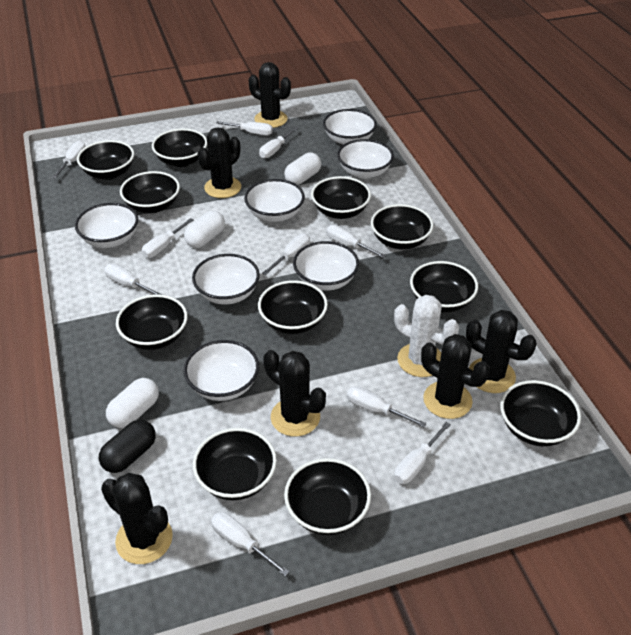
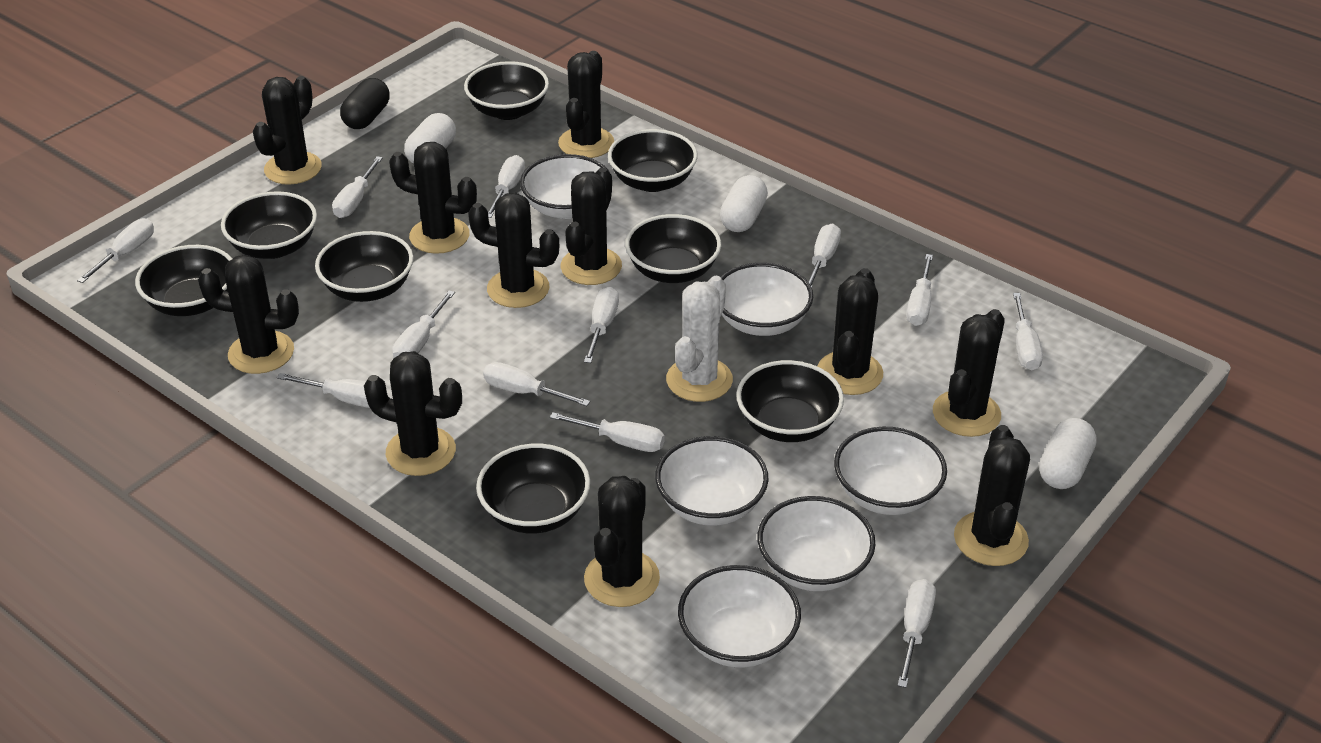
black bowl: [77,140,134,180] [116,294,188,350] [120,171,180,213] [152,128,207,167] [193,428,277,500] [258,280,328,334] [284,458,371,535] [311,176,371,219] [371,204,434,249] [410,261,478,313] [500,380,581,446] = 11 -> [135,245,232,316] [221,191,317,259] [315,231,414,302] [464,61,549,120] [476,444,590,534] [608,129,698,192] [625,214,721,283] [736,360,844,442] = 8
black cactus: [101,473,173,564] [197,127,241,198] [249,62,291,128] [263,350,326,437] [421,334,490,419] [466,310,537,393] = 6 -> [198,255,299,374] [253,76,322,185] [364,351,462,476] [389,142,477,254] [468,193,559,308] [558,51,614,158] [561,168,622,285] [584,476,660,607] [817,268,883,395] [933,309,1005,437] [954,425,1030,566] = 11
white bowl: [75,203,138,248] [184,340,259,401] [192,254,260,304] [244,179,305,222] [293,241,359,291] [323,109,377,145] [337,139,394,179] = 7 -> [520,154,610,219] [655,436,769,526] [678,565,801,668] [721,263,813,336] [758,496,875,591] [834,427,947,515] = 6
white screwdriver: [52,141,85,178] [104,264,162,295] [142,218,194,258] [211,512,290,576] [216,121,273,135] [259,127,298,158] [262,234,310,275] [326,225,386,258] [347,386,426,427] [394,422,451,484] = 10 -> [77,218,154,283] [277,373,370,408] [332,156,383,218] [392,290,455,358] [483,362,590,406] [488,155,525,218] [550,412,665,452] [584,287,619,363] [808,224,841,288] [897,579,936,688] [906,254,933,326] [1013,293,1043,370] = 12

